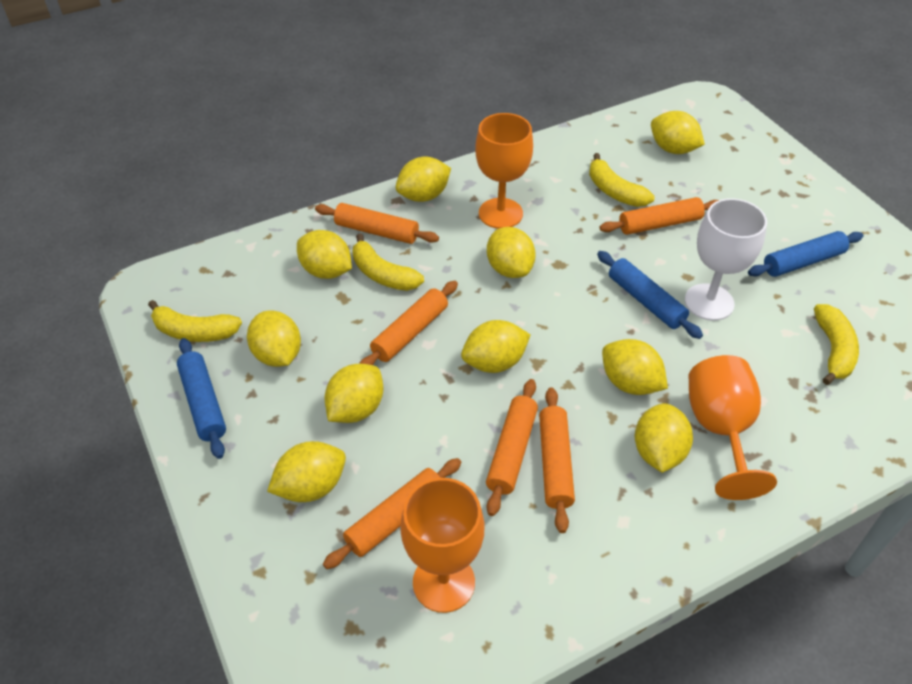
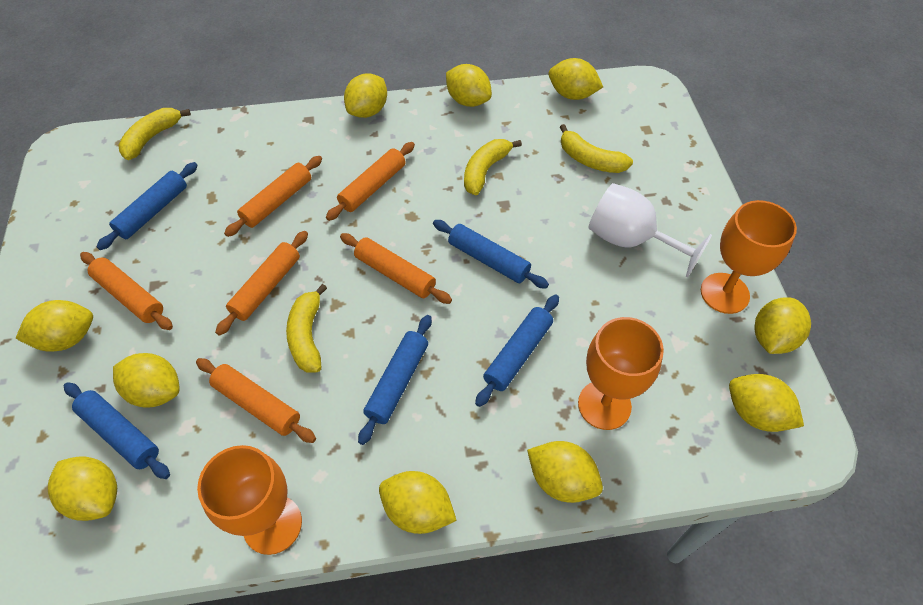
blue rolling pin: [177,338,226,459] [597,251,703,339] [748,231,863,277] = 3 -> [64,382,170,479] [96,162,198,250] [358,315,432,445] [433,220,549,288] [475,295,559,407] = 5

